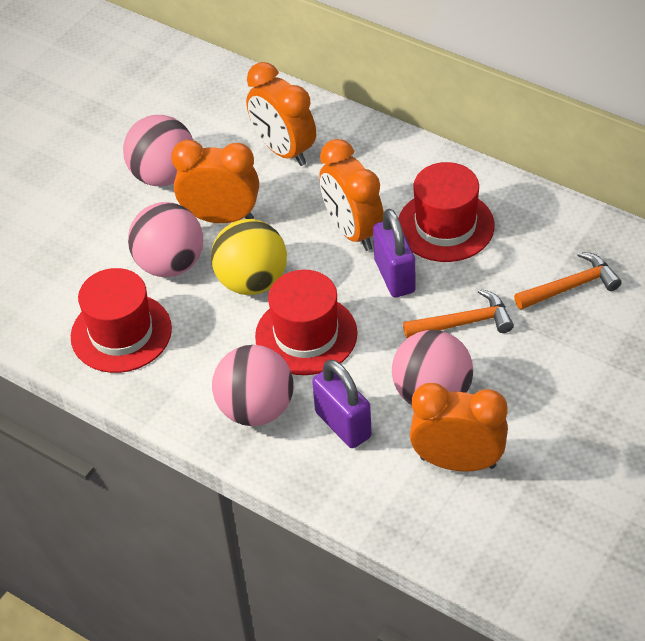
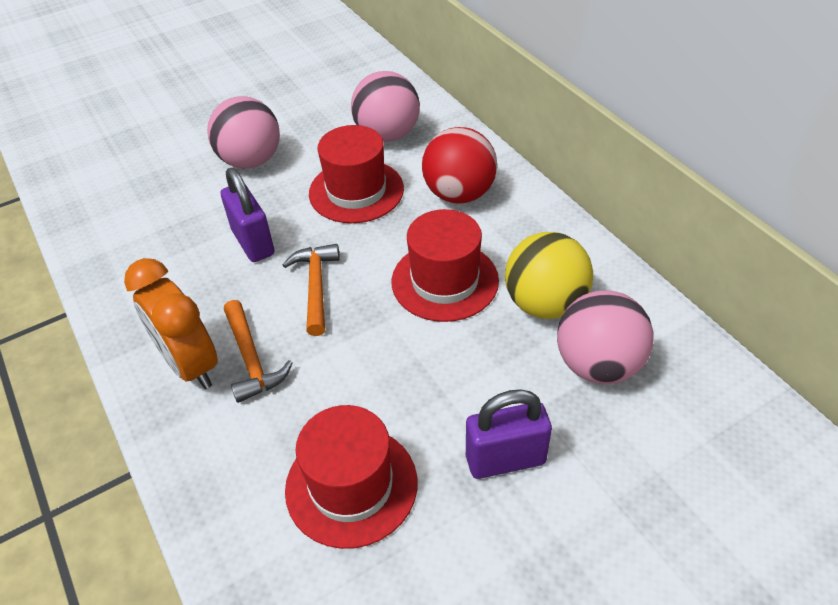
orange clock: [171,140,259,223] [246,62,316,166] [319,139,384,251] [410,383,508,472] = 4 -> [124,258,218,389] = 1
pink ball: [123,115,193,186] [128,202,203,277] [212,345,293,426] [392,330,473,405] = 4 -> [207,96,280,168] [351,71,420,142] [557,290,654,384] = 3
red ball: none = 0 -> [422,127,497,204] = 1

